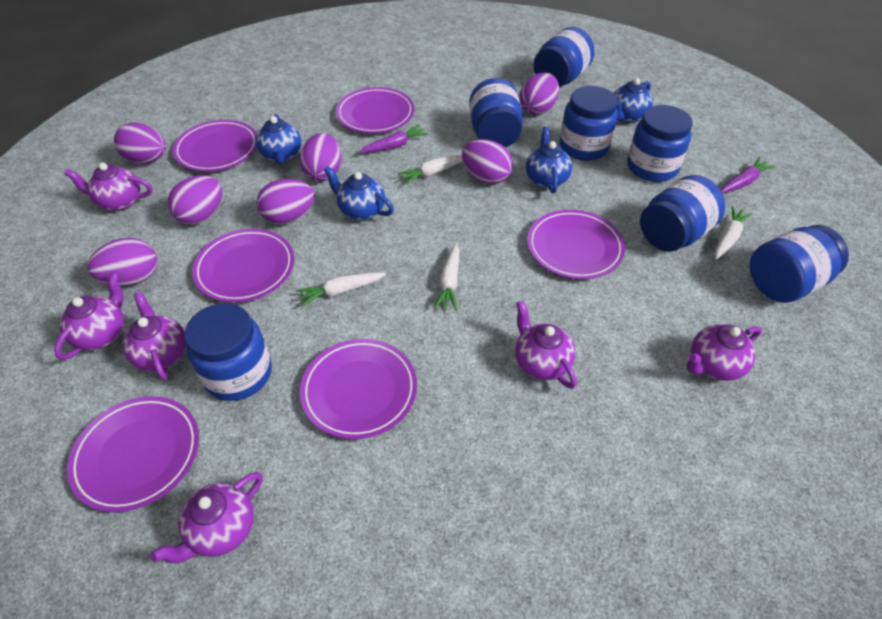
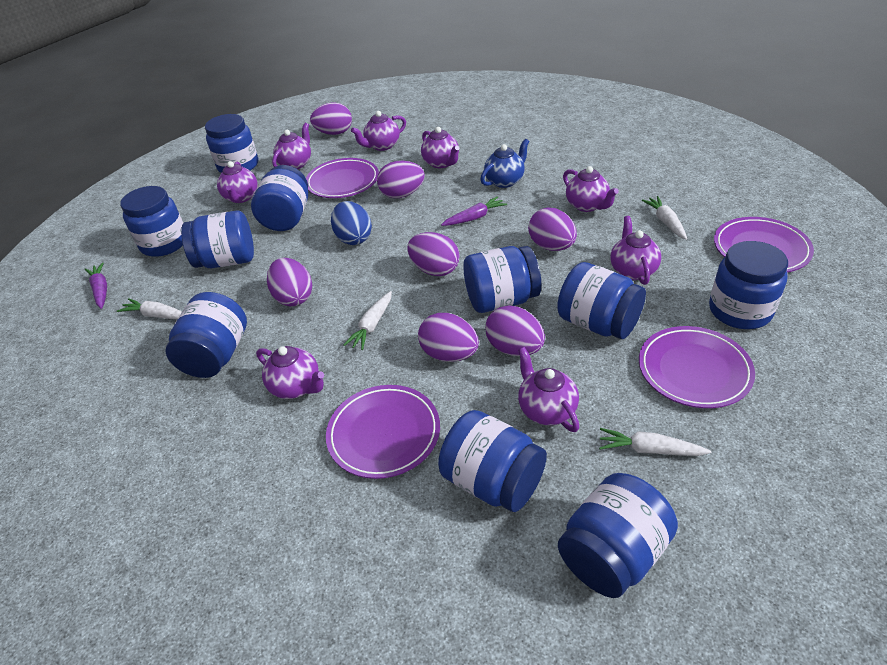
blue egg: none = 0 -> [331,201,372,245] = 1
blue jar: [184,303,272,401] [469,78,523,148] [533,27,595,87] [560,86,618,161] [627,105,692,182] [640,175,725,252] [750,225,849,303] = 7 -> [120,186,183,257] [165,292,247,378] [181,210,254,268] [205,114,258,173] [251,165,308,231] [438,410,547,512] [463,246,541,313] [557,262,646,339] [558,473,678,598] [709,241,788,329] = 10
blue teapot: [256,114,301,164] [324,166,394,220] [526,127,572,193] [614,78,653,123] = 4 -> [480,139,529,188] = 1
purple plate: [67,396,199,512] [173,120,257,172] [192,229,294,303] [300,339,417,439] [336,87,414,133] [527,210,625,279] = 6 -> [306,158,379,198] [326,385,440,479] [639,326,755,408] [714,217,814,272] = 4
purple teapot: [54,272,124,360] [64,163,153,211] [123,292,186,380] [150,472,263,563] [515,301,577,389] [687,324,762,381] = 6 -> [217,161,258,203] [256,346,324,399] [272,123,311,169] [351,111,406,151] [421,127,459,168] [518,347,579,432] [563,166,619,212] [610,216,661,285] = 8

